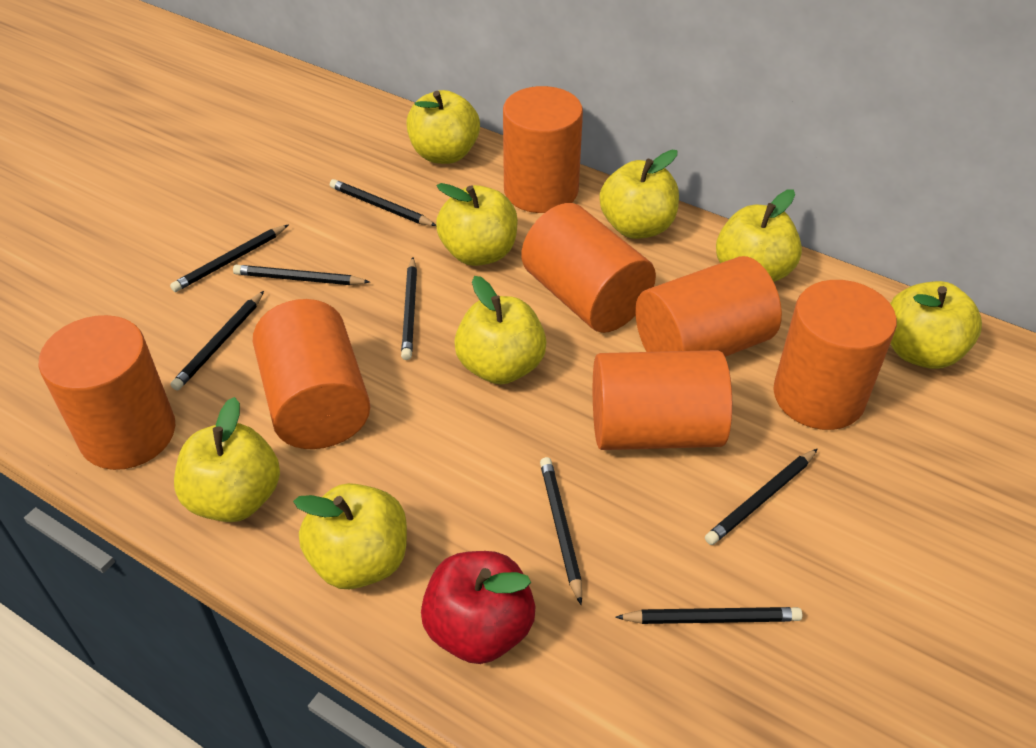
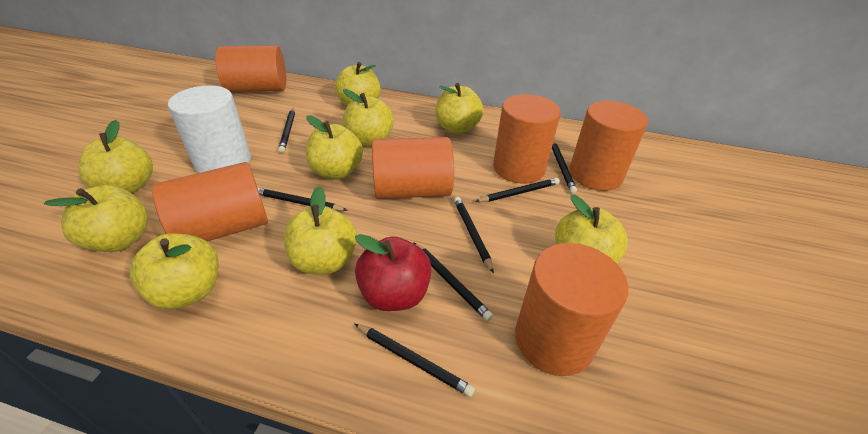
black pencil: [170,225,288,292] [170,291,264,391] [233,265,370,285] [330,179,436,226] [401,257,417,360] [540,457,582,605] [615,607,802,624] [705,449,818,545] = 8 -> [258,188,347,211] [278,107,295,153] [355,324,475,397] [413,242,493,321] [454,197,494,273] [475,178,560,202] [552,142,577,194] = 7
orange cylinder: [39,315,175,470] [253,299,371,449] [503,86,583,213] [521,203,656,333] [593,350,732,450] [635,256,782,357] [773,280,897,430] = 7 -> [152,162,268,242] [215,45,286,92] [372,137,454,199] [493,94,561,183] [515,243,629,376] [569,101,648,191] = 6
white cylinder: none = 0 -> [168,86,251,173] = 1
yellow apple: [174,397,280,522] [293,483,407,589] [406,90,480,164] [436,183,518,266] [454,276,547,385] [599,150,679,239] [716,189,802,282] [890,281,982,369] = 8 -> [44,185,148,252] [78,120,153,193] [130,233,219,310] [284,186,357,274] [306,115,363,179] [335,62,380,106] [343,89,394,146] [435,83,483,134] [555,194,628,264] = 9

